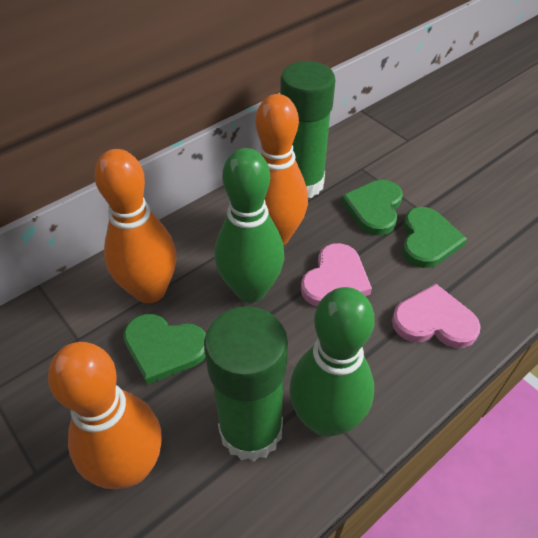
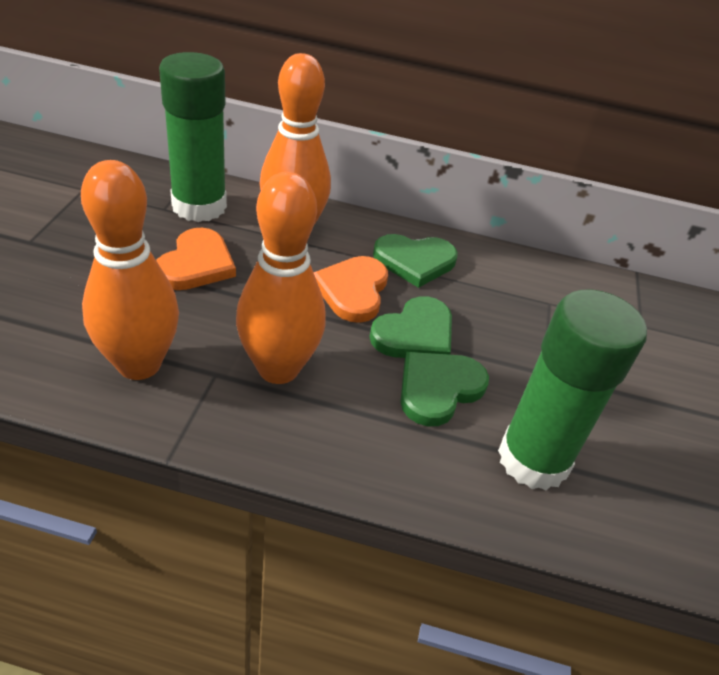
green bowling pin: [215,148,284,302] [289,287,374,437] = 2 -> none = 0
orange heart: none = 0 -> [156,228,236,290] [314,256,388,323] = 2
pink heart: [301,243,372,306] [392,284,481,348] = 2 -> none = 0

